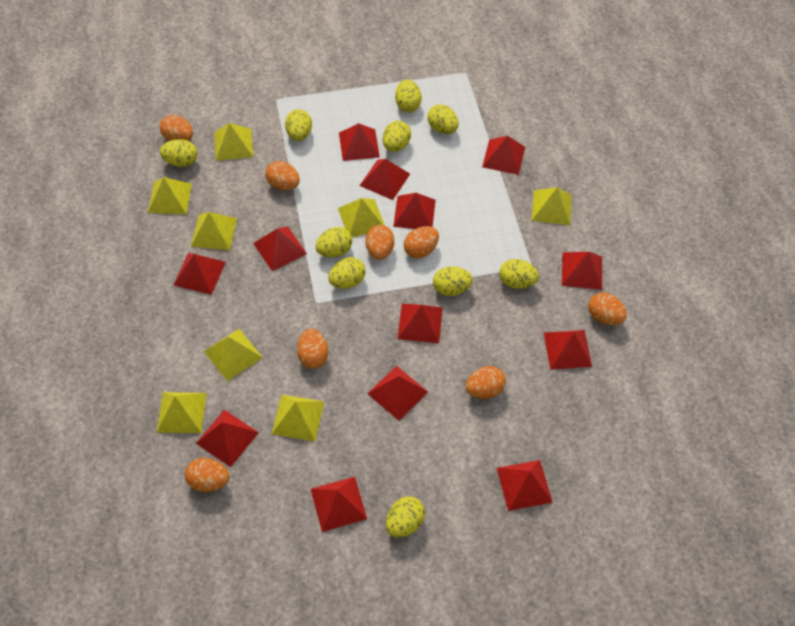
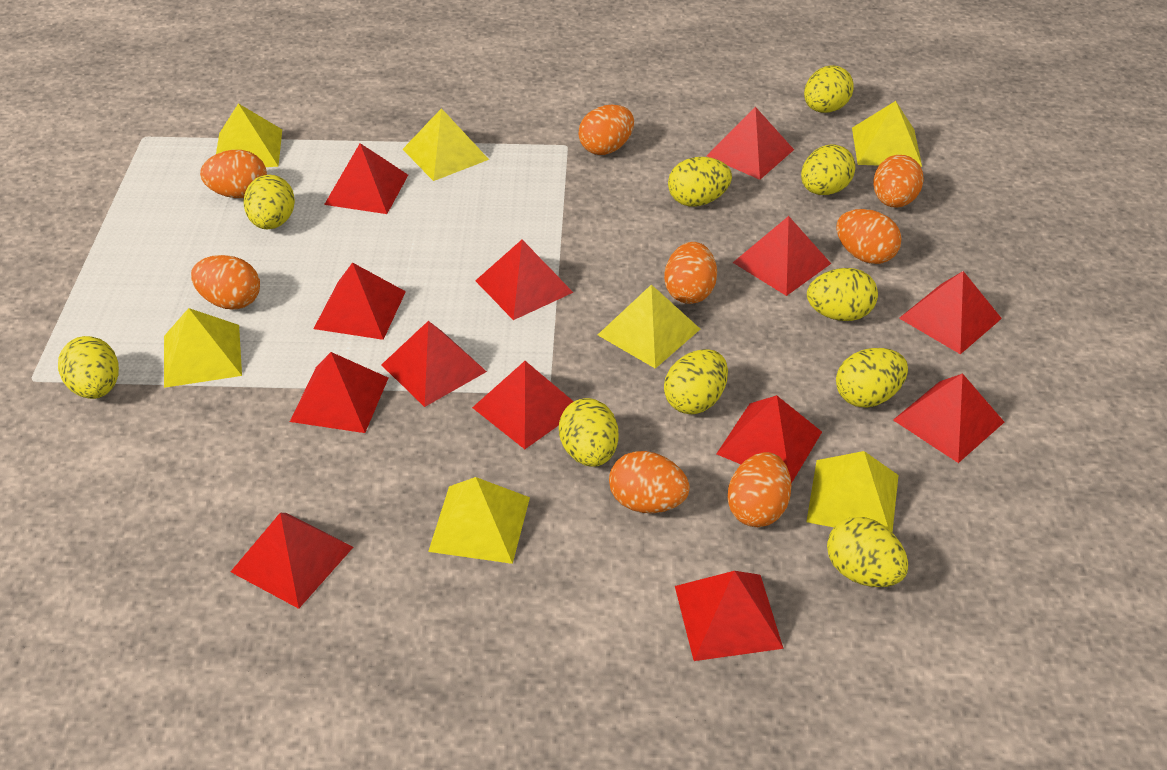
yellow pyramid: [148,177,192,214] [157,392,206,433] [191,212,237,250] [204,329,263,381] [214,123,253,161] [272,395,324,441] [338,198,385,237] [532,187,572,225] = 8 -> [164,308,242,388] [216,103,282,167] [402,108,489,181] [428,477,530,564] [598,284,700,369] [806,451,899,532] [852,101,922,167] = 7

